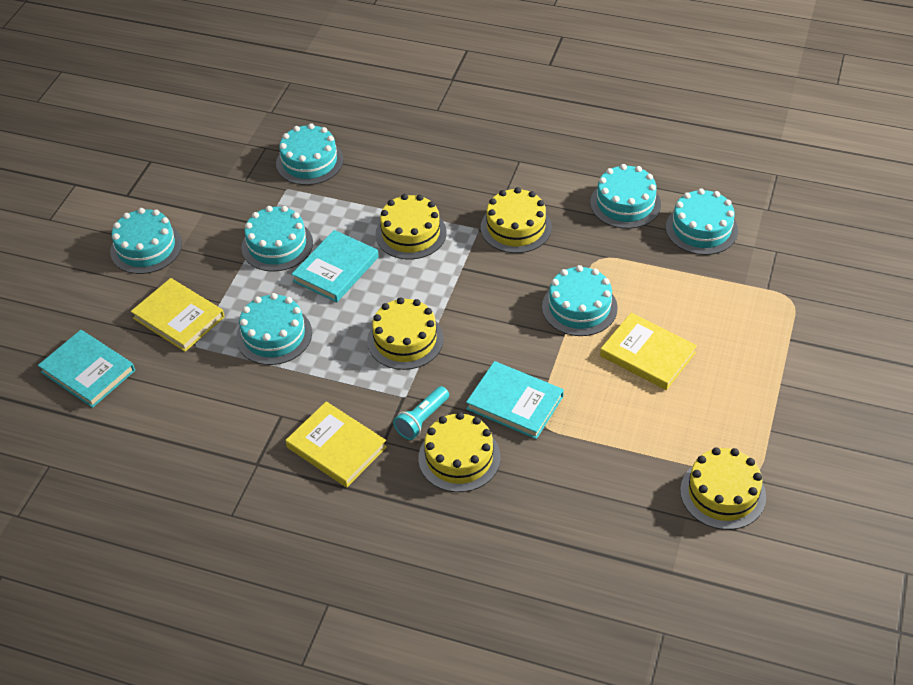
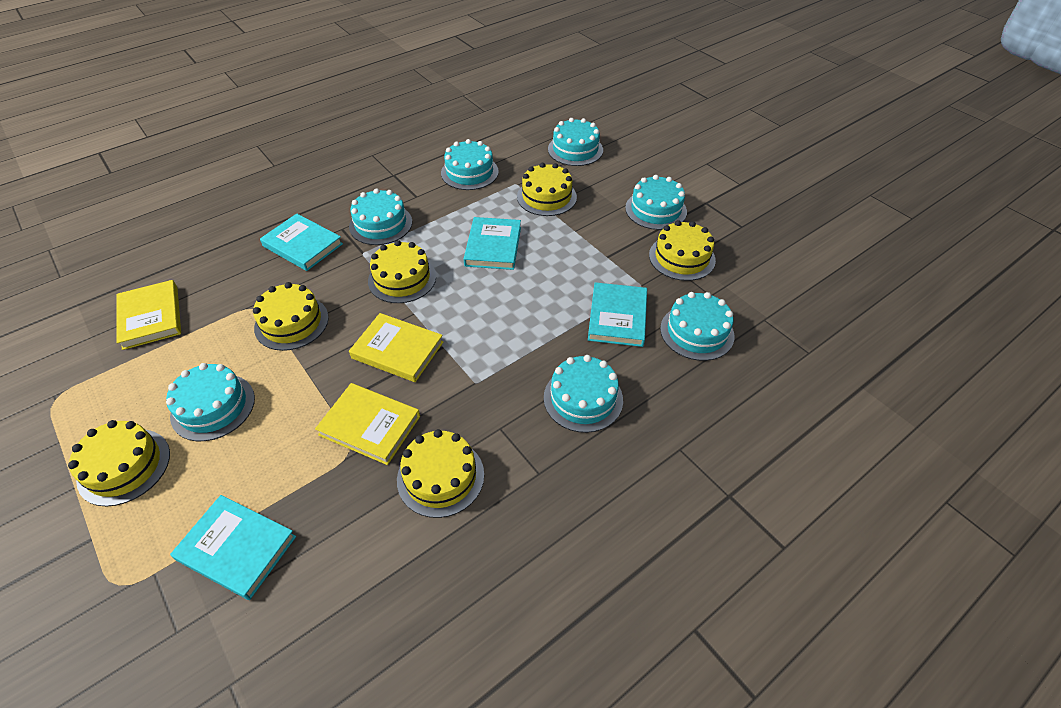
turquoise book: [38,330,135,408] [291,230,379,302] [466,361,564,439] = 3 -> [170,495,296,600] [260,213,343,271] [464,217,521,270] [588,282,647,347] = 4
turquoise flashlight: [393,386,449,440] = 1 -> none = 0
yellow cake: [367,297,444,370] [375,194,447,259] [418,412,501,492] [481,187,552,253] [680,447,766,530] = 5 -> [68,420,170,506] [253,282,329,351] [368,240,436,303] [397,429,484,518] [517,163,577,216] [649,220,716,281] = 6

